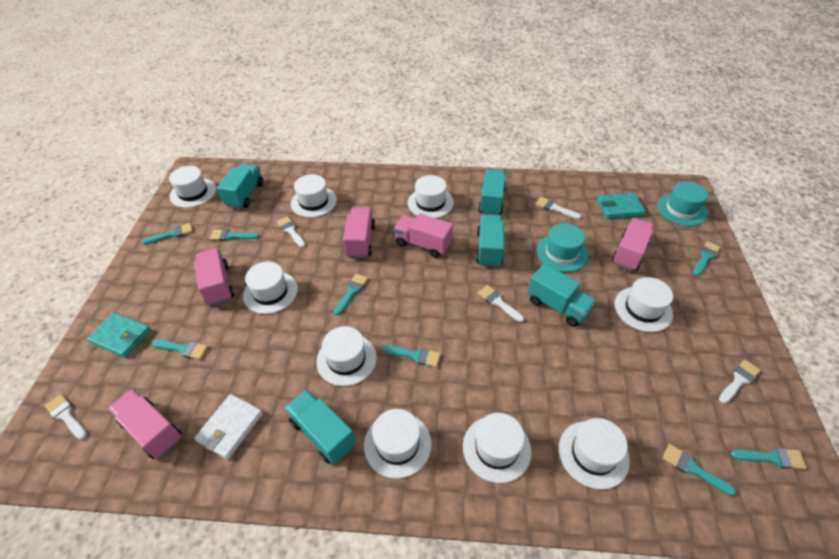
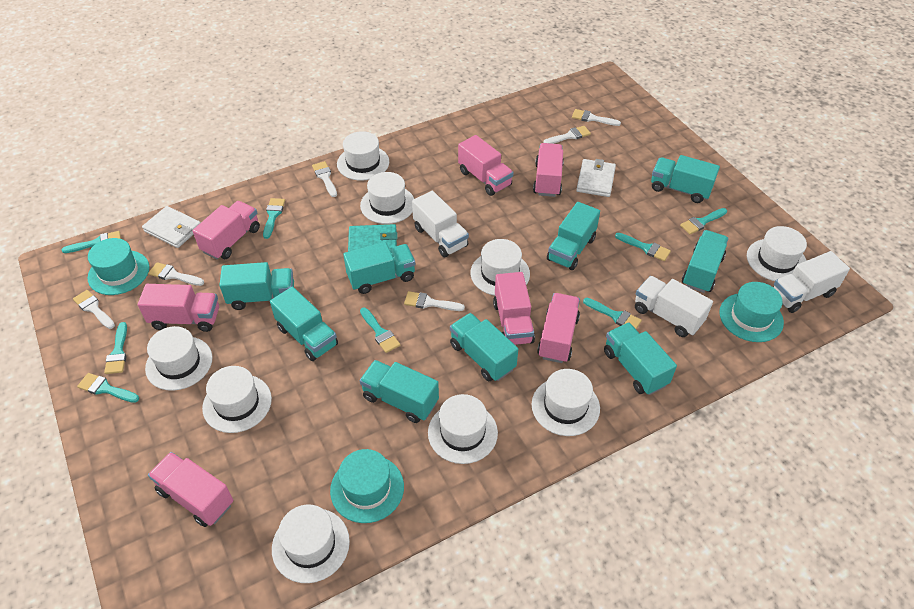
pink truck: [108,389,182,459] [194,248,234,306] [343,208,375,258] [394,213,453,258] [612,218,654,271] = 5 -> [138,284,219,332] [148,452,234,527] [193,201,260,260] [458,135,514,196] [493,272,535,345] [533,143,564,197] [537,293,580,363] = 7
turquoise hat: [536,223,588,272] [657,181,708,226] = 2 -> [88,238,149,295] [330,449,404,523] [719,282,784,342] = 3
turquoise truck: [217,164,264,209] [285,389,356,464] [476,214,504,267] [478,169,506,215] [528,264,596,327] = 5 -> [219,262,294,310] [270,287,338,361] [343,242,415,294] [359,360,439,423] [450,313,518,381] [547,202,600,270] [604,322,677,395] [651,155,720,203] [682,230,729,293] = 9
turquoise wallet: [87,312,151,358] [597,192,646,219] = 2 -> [348,224,398,252] = 1
white brush: [45,394,87,440] [277,216,305,248] [478,285,524,322] [536,197,581,219] [719,360,760,404] = 5 -> [73,290,115,329] [148,262,204,286] [312,161,337,197] [404,291,465,311] [543,126,591,144] [572,109,621,126] = 6
white truck: none = 0 -> [412,191,469,257] [635,276,713,337] [773,251,850,313] = 3
white wallet: [194,394,263,460] = 1 -> [142,206,201,248] [576,159,616,197] = 2

